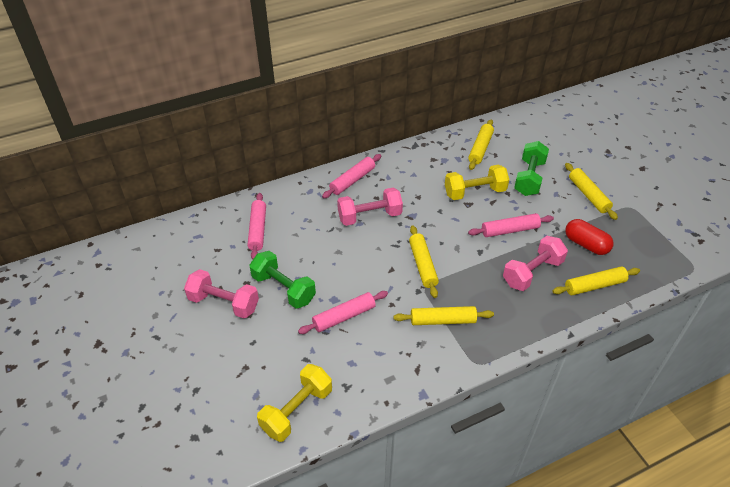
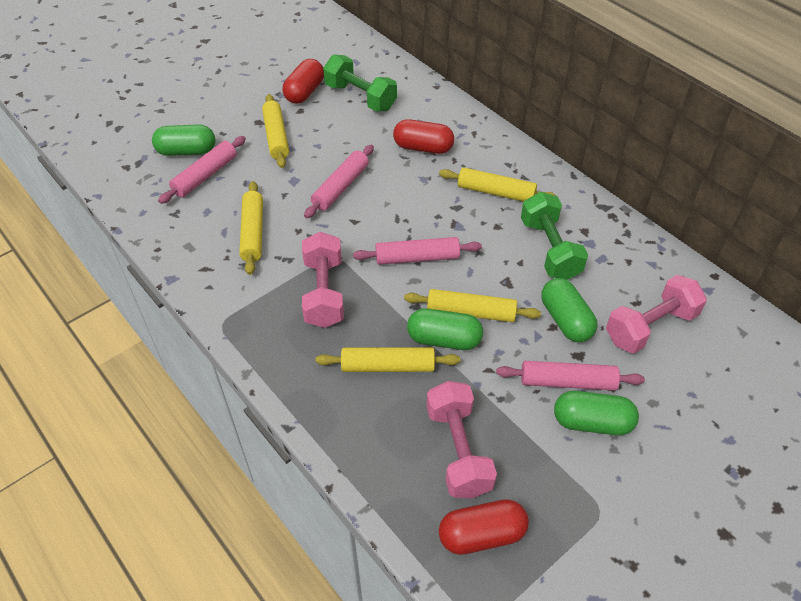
green capsule: none = 0 -> [152,124,215,156] [407,308,483,350] [541,278,597,342] [554,391,639,435] = 4
red capsule: [565,219,614,255] = 1 -> [282,59,324,104] [393,119,454,154] [439,499,529,555] = 3
yellow dumbbell: [257,364,332,442] [445,165,509,200] = 2 -> none = 0

